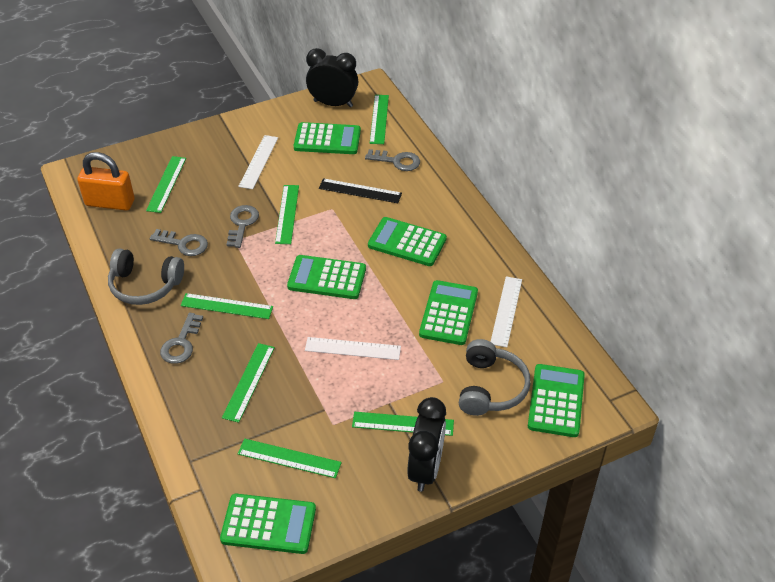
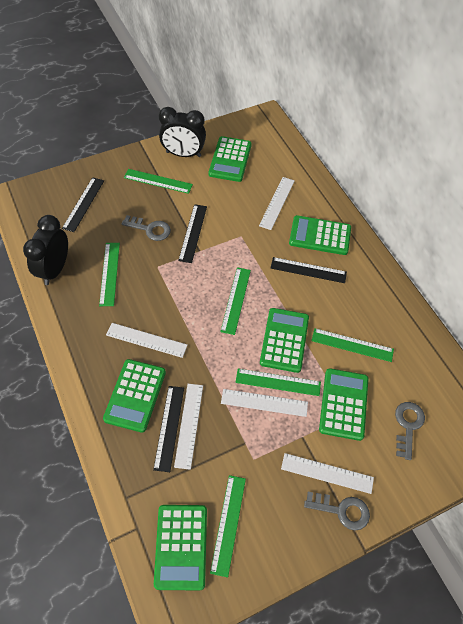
black ruler: [319,178,402,203] = 1 -> [62,177,104,232] [153,386,184,472] [178,204,207,263] [271,257,347,283] = 4
green ruler: [146,156,186,213] [180,293,273,319] [222,343,275,423] [238,439,342,478] [275,185,299,244] [352,412,454,436] [370,95,389,144] = 7 -> [99,243,120,306] [124,169,193,194] [210,475,246,577] [220,267,251,335] [235,369,321,396] [311,328,394,362] = 6
grey headphones: [108,248,184,305] [459,339,531,416] = 2 -> none = 0
grey key: [150,229,208,256] [160,312,203,364] [226,205,259,248] [365,149,420,171] = 4 -> [121,215,171,241] [304,492,370,531] [395,402,425,460] = 3
orange padlock: [77,152,135,210] = 1 -> none = 0
white ruler: [238,135,278,189] [305,337,401,360] [490,276,522,347] = 3 -> [106,323,188,358] [174,384,203,470] [221,389,308,417] [259,177,295,230] [281,453,374,494] = 5

